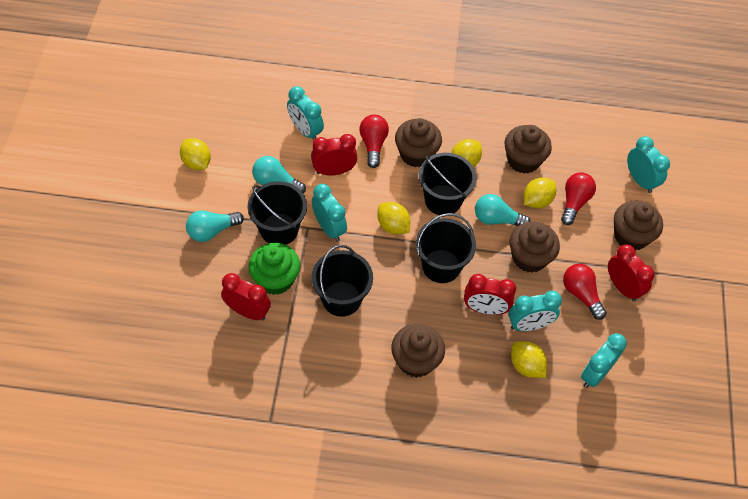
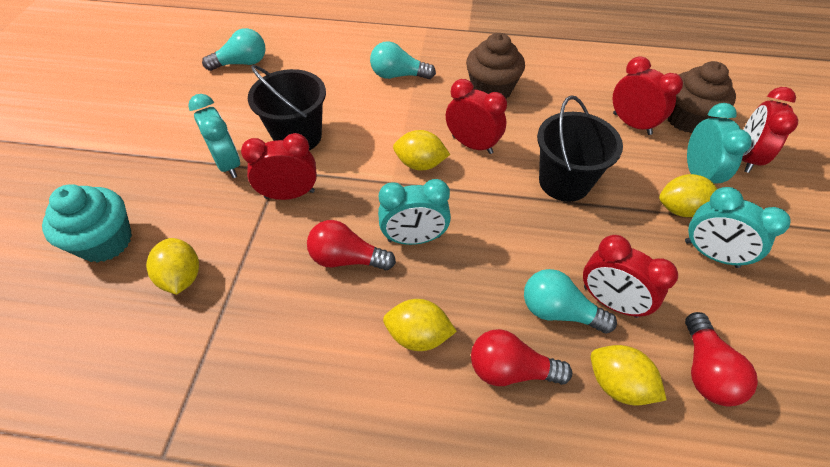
black bucket: [247,181,307,245] [311,245,373,317] [416,213,476,283] [419,153,476,215] = 4 -> [248,65,326,151] [537,96,623,202] = 2
brown cupcake: [391,324,445,378] [395,118,442,167] [504,125,552,173] [510,222,560,273] [614,201,663,251] = 5 -> [466,33,525,99] [667,61,736,133] = 2
green cupcake: [248,243,300,295] = 1 -> none = 0
red clock: [221,273,271,320] [311,134,357,176] [464,274,516,315] [608,244,655,301] = 4 -> [241,133,317,200] [446,79,507,154] [583,235,678,318] [612,56,683,135] [742,87,798,173] = 5
turquoise clock: [287,86,324,140] [312,184,347,242] [509,291,562,331] [581,333,627,388] [627,136,670,193] = 5 -> [188,94,240,178] [378,179,451,245] [685,187,791,268] [687,103,752,183] = 4
turquoise cupcake: none = 0 -> [42,184,132,263] = 1

